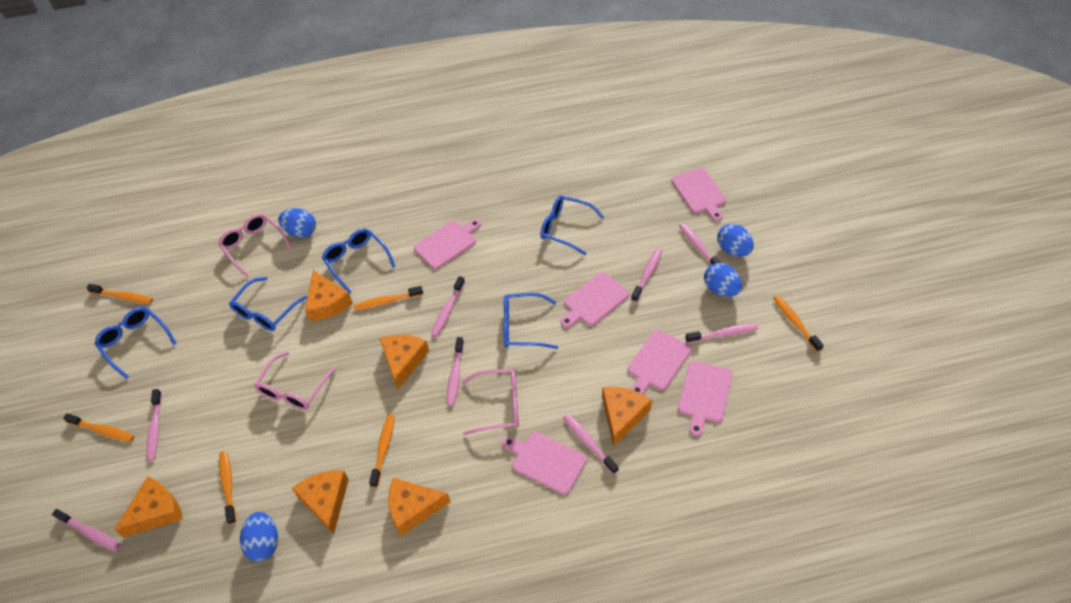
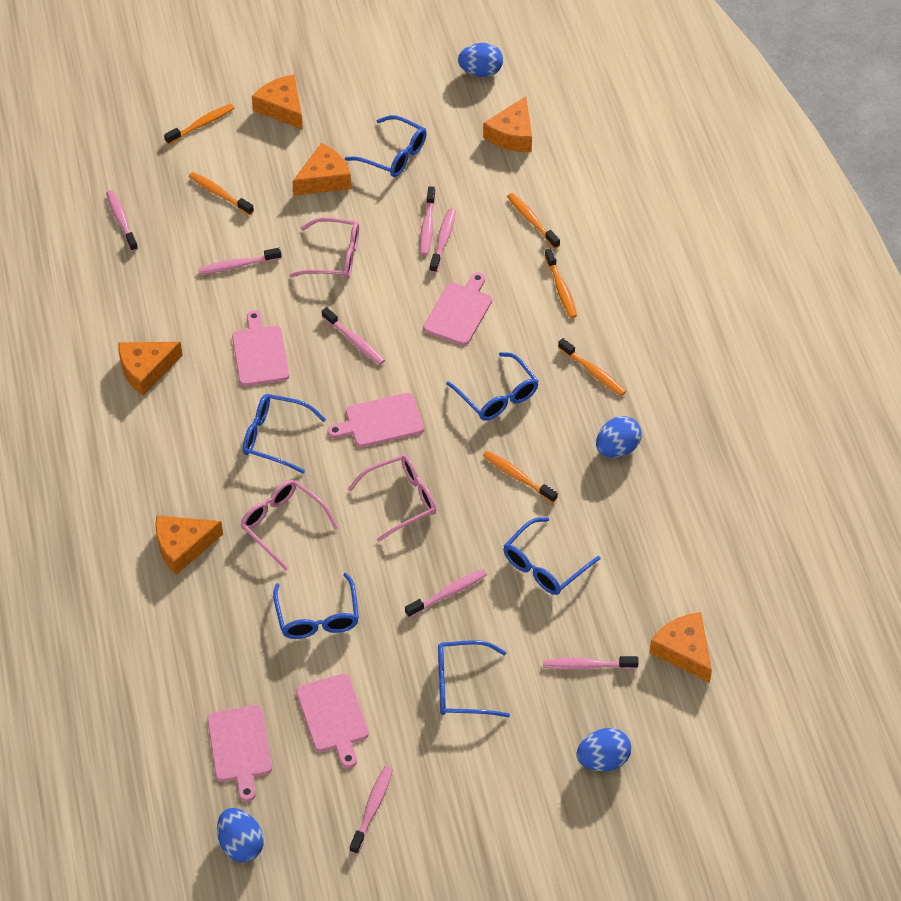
blue glasses: [95,307,177,379] [229,277,307,331] [322,229,396,294] [504,293,558,349] [540,195,604,255] = 5 -> [243,394,326,474] [273,573,359,639] [345,115,427,177] [438,640,510,717] [446,352,539,421] [503,517,600,595] = 6
pink cutting board: [414,219,481,269] [502,432,587,495] [561,272,629,328] [628,330,692,394] [671,168,726,221] [678,361,733,437] = 6 -> [207,705,272,802] [232,310,289,386] [296,674,369,768] [327,393,424,447] [423,272,492,345] = 5

